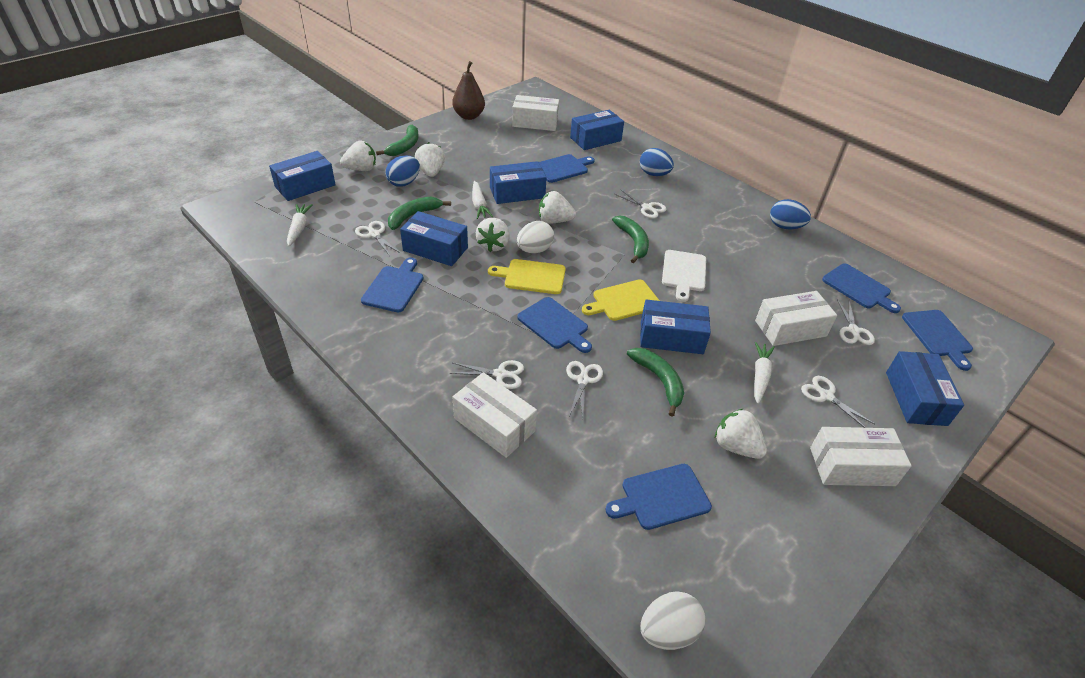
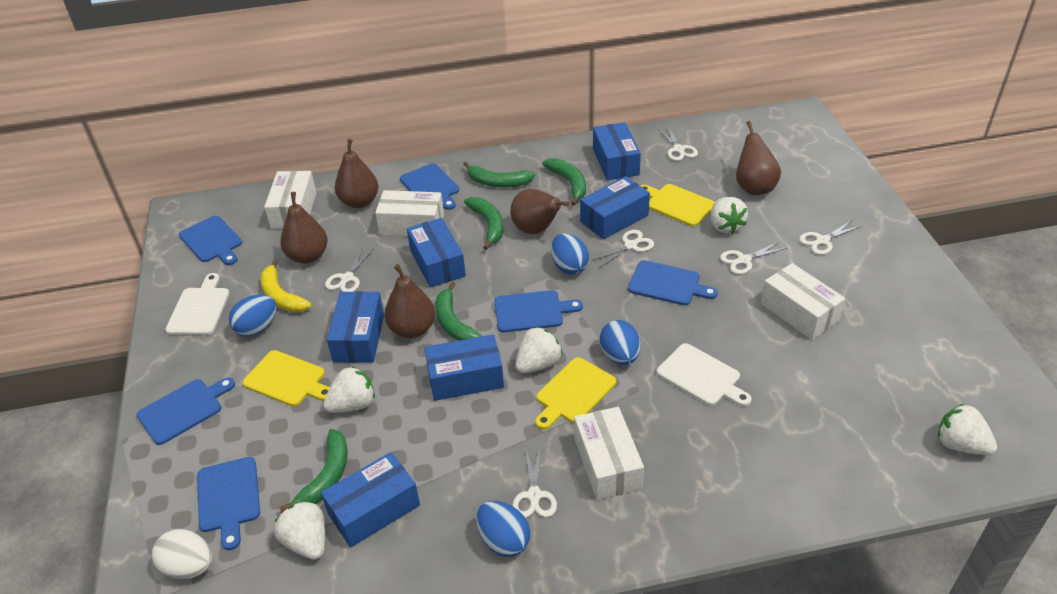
blue egg: [385,156,420,187] [640,148,674,176] [770,199,811,229] = 3 -> [229,294,277,337] [476,501,530,557] [551,233,589,274] [600,320,640,365] = 4
brown pear: [452,61,485,120] = 1 -> [280,192,328,264] [335,139,378,208] [384,264,435,338] [510,189,570,234] [736,121,781,195] = 5
green banana: [376,125,419,156] [388,196,451,230] [612,215,649,263] [627,348,684,417] = 4 -> [279,429,348,513] [436,282,482,341] [463,161,535,188] [464,197,503,250] [542,158,586,206] = 5
white carrot: [287,204,313,246] [472,181,493,219] [754,342,775,404] = 3 -> none = 0
white cutting board: [662,250,706,302] = 1 -> [165,273,229,335] [657,343,752,407] = 2
white egg: [517,221,554,253] [640,591,705,650] = 2 -> [152,529,212,579] = 1
yellow banana: none = 0 -> [261,258,311,312] = 1
yellow cutting board: [488,259,566,294] [582,279,660,321] = 2 -> [243,350,330,406] [535,357,616,430] [641,184,715,226] = 3

